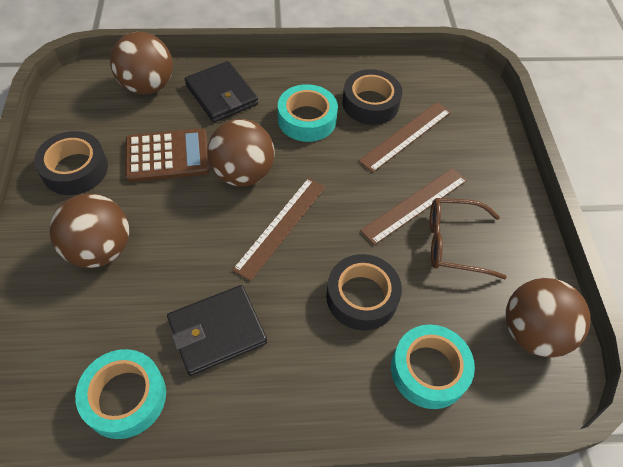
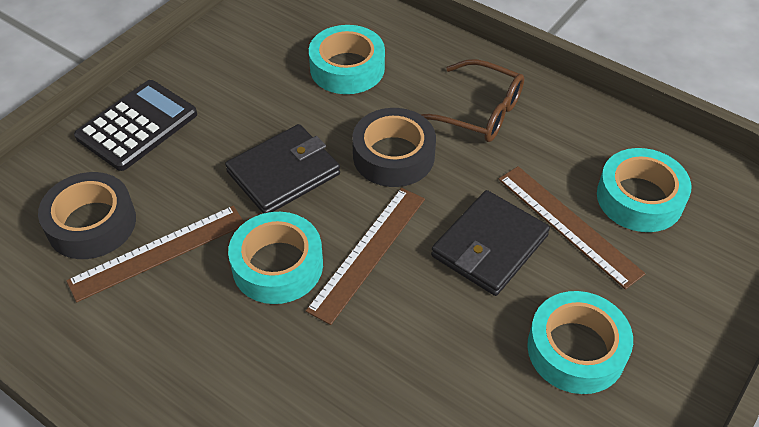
black calculator: none = 0 -> [74,80,197,171] = 1
black tape: [34,131,108,195] [326,254,402,331] [342,69,402,125] = 3 -> [38,172,136,259] [352,108,436,187] = 2
brown ball: [50,194,129,268] [110,32,173,95] [207,119,275,187] [505,278,591,357] = 4 -> none = 0
brown calculator: [125,128,210,182] = 1 -> none = 0
turquoise tape: [75,349,166,439] [278,84,338,142] [391,324,475,409] = 3 -> [228,212,323,304] [309,25,385,94] [527,291,633,394] [597,148,691,232] = 4

